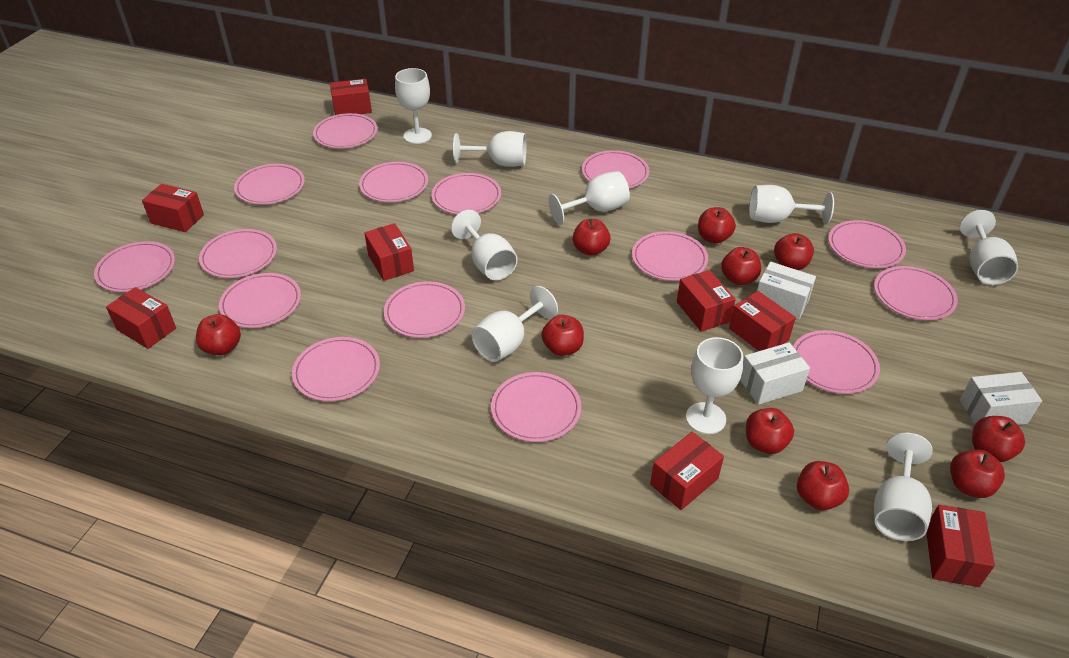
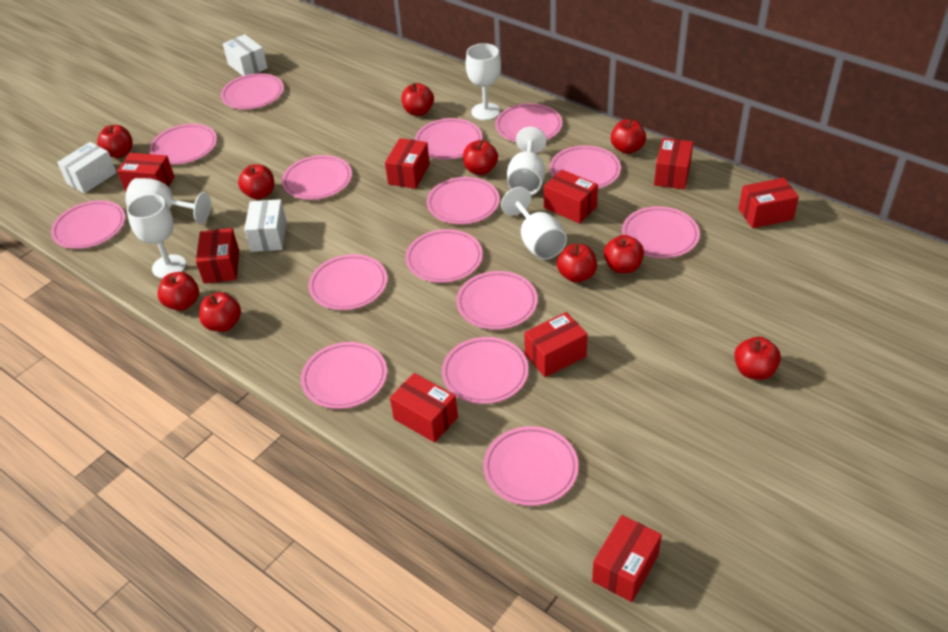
red box: [106,287,176,349] [142,184,204,232] [330,79,372,115] [364,223,414,281] [650,432,724,510] [677,270,736,332] [729,291,796,351] [926,505,995,587] = 8 -> [117,153,175,192] [196,228,239,284] [385,138,430,189] [390,373,458,443] [524,312,588,377] [544,169,598,224] [592,515,662,602] [654,138,693,189] [739,177,799,228] = 9
white goblet: [395,68,432,144] [451,210,518,280] [453,131,526,167] [471,286,558,362] [549,171,630,225] [686,337,743,434] [749,185,834,225] [874,433,933,541] [960,210,1018,285] = 9 -> [126,178,211,224] [127,194,186,278] [466,43,501,120] [501,187,567,260] [507,127,546,195] = 5

